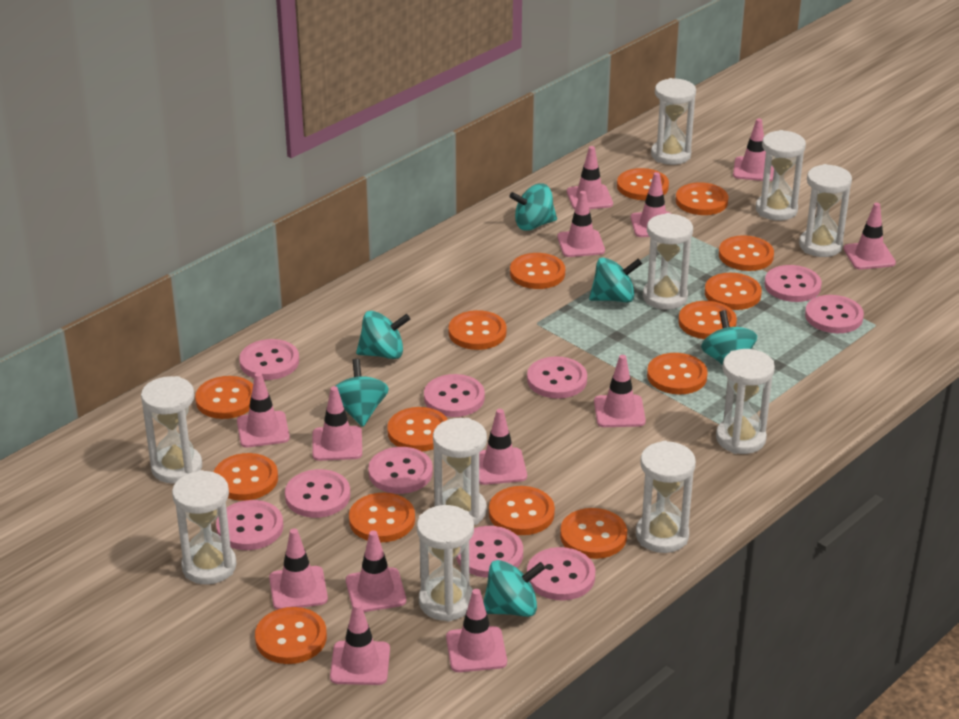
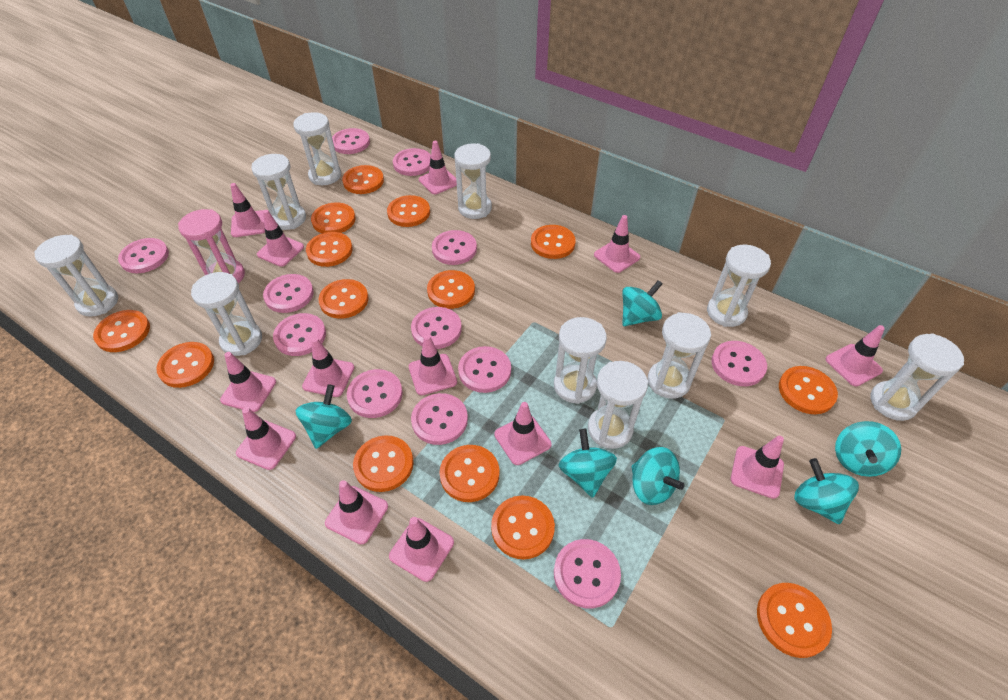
orange button: [195,376,253,419] [214,453,278,501] [255,607,327,664] [349,493,415,543] [387,407,448,451] [448,310,507,350] [489,486,555,535] [510,253,565,289] [560,508,627,559] [617,168,669,200] [647,353,708,394] [676,182,728,215] [678,301,737,339] [705,273,762,310] [719,235,774,271] = 15 -> [93,310,150,352] [156,342,214,388] [306,232,353,267] [311,202,356,233] [319,279,368,319] [342,165,384,194] [353,435,414,492] [387,195,430,227] [427,270,475,309] [440,445,499,502] [491,496,555,559] [531,225,576,259] [757,583,832,658] [779,366,838,414] = 14
pink button: [216,500,283,550] [239,339,299,380] [285,469,350,518] [368,447,433,494] [424,374,485,417] [456,526,523,578] [527,356,587,398] [527,547,595,600] [765,265,822,302] [805,295,864,333] = 10 -> [118,238,169,273] [263,274,314,313] [273,313,326,356] [332,128,370,154] [347,369,403,418] [393,148,431,176] [411,307,462,349] [411,393,468,445] [432,230,477,265] [458,346,511,393] [554,539,621,609] [712,341,767,386] = 12
pink hourglass: none = 0 -> [178,209,245,283] = 1

